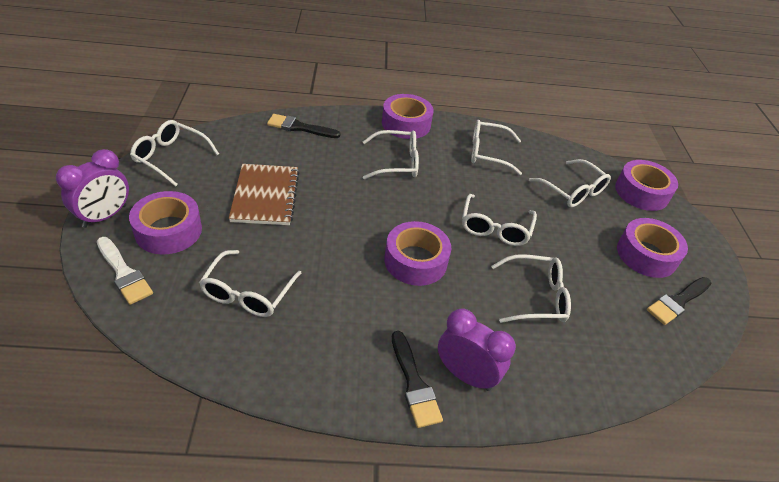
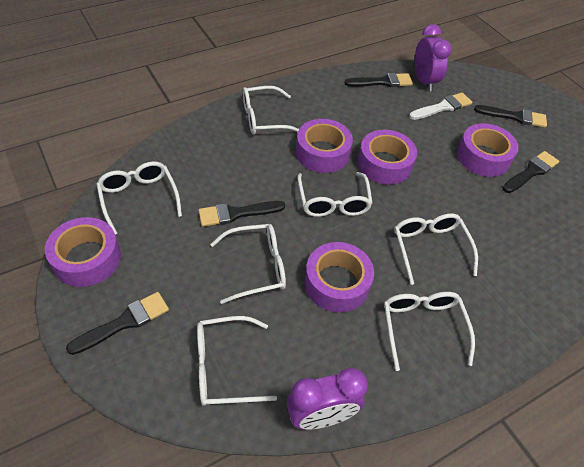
black brush: [267,114,341,138] [392,331,443,428] [647,277,712,325] = 3 -> [66,292,169,355] [198,201,285,227] [345,73,413,87] [474,105,547,128] [502,151,559,193] = 5
brown notebook: [229,164,300,225] = 1 -> none = 0

